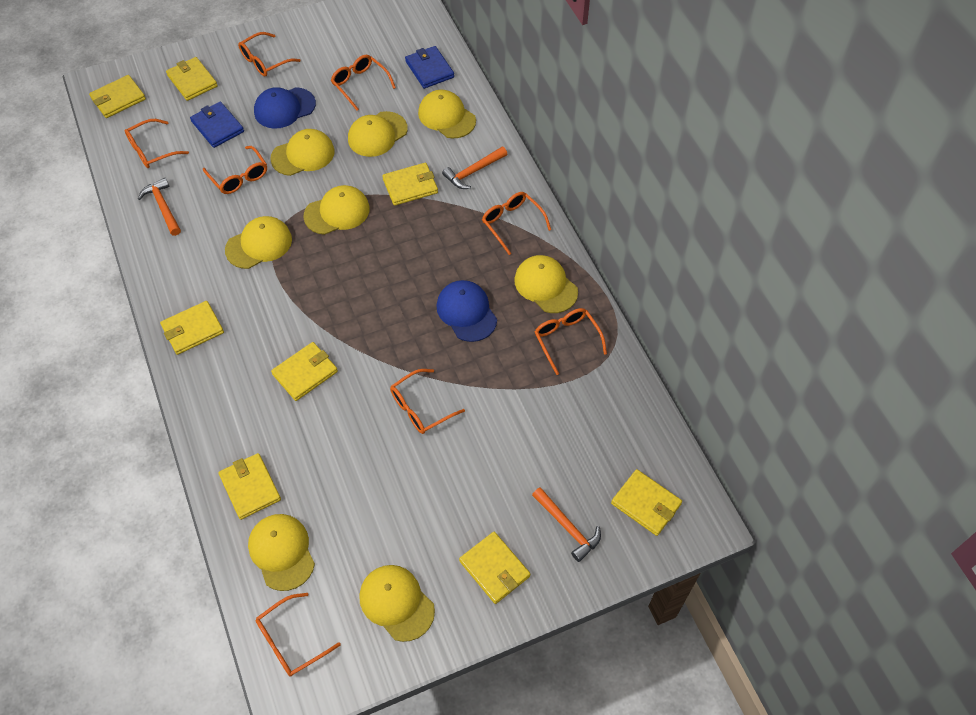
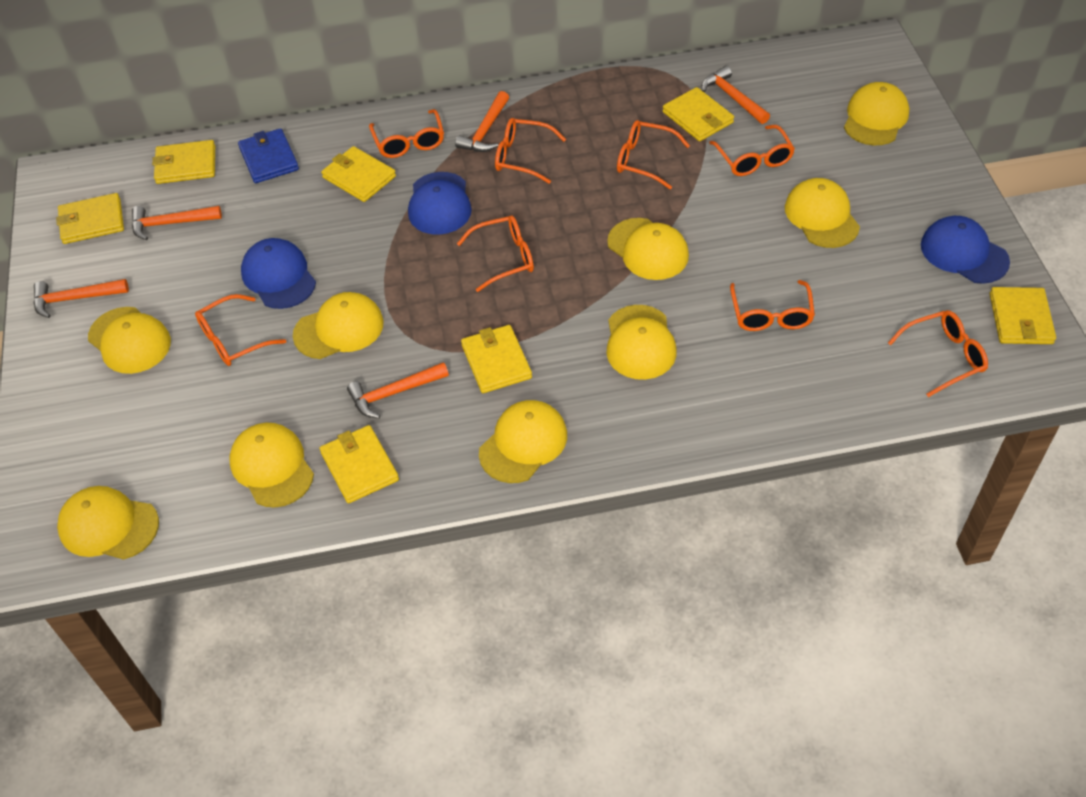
blue cap: [254,87,316,129] [436,280,497,342] = 2 -> [241,238,316,309] [408,172,472,235] [921,216,1010,284] = 3
blue wallet: [190,101,244,148] [405,46,454,89] = 2 -> [238,128,299,183] = 1
orange hammer: [138,178,181,236] [442,147,507,189] [532,487,601,562] = 3 -> [34,279,129,318] [132,206,222,240] [347,362,449,419] [455,91,509,152] [702,66,770,124] = 5
yellow cap: [225,216,292,269] [248,514,315,591] [270,129,334,176] [303,185,370,235] [348,111,408,157] [359,565,435,642] [418,90,476,138] [514,255,578,313] = 8 -> [57,486,159,560] [88,307,171,374] [229,423,314,508] [293,292,384,359] [479,400,567,483] [606,305,677,380] [607,218,689,280] [785,178,860,248] [844,82,909,145] = 9
yellow wallet: [89,75,146,118] [160,301,224,355] [166,57,218,101] [218,453,281,520] [271,342,338,401] [382,163,438,206] [459,532,530,604] [611,469,682,536] = 8 -> [56,193,124,244] [152,140,215,184] [319,425,399,503] [321,146,396,202] [461,325,532,393] [663,87,734,141] [990,287,1056,344] = 7

